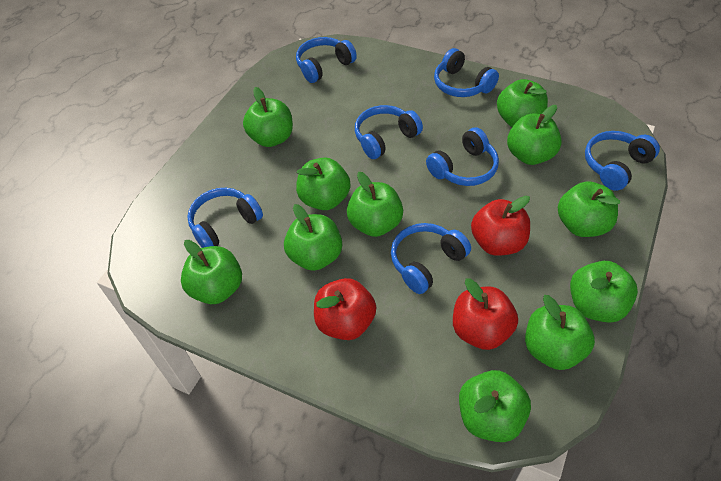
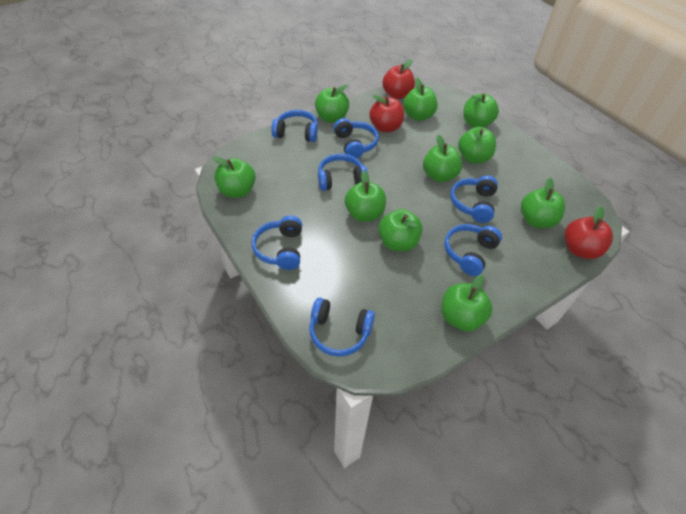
green apple: [181,240,242,304] [243,87,293,147] [284,204,342,271] [296,158,350,210] [347,172,403,237] [459,370,531,442] [497,79,548,127] [507,105,562,165] [525,295,595,370] [558,181,620,237] [570,261,638,323] = 11 -> [213,156,256,198] [315,85,349,123] [345,171,386,222] [379,209,423,251] [403,77,438,121] [423,135,462,182] [442,275,492,331] [458,127,496,164] [463,94,499,128] [521,178,565,228] = 10

